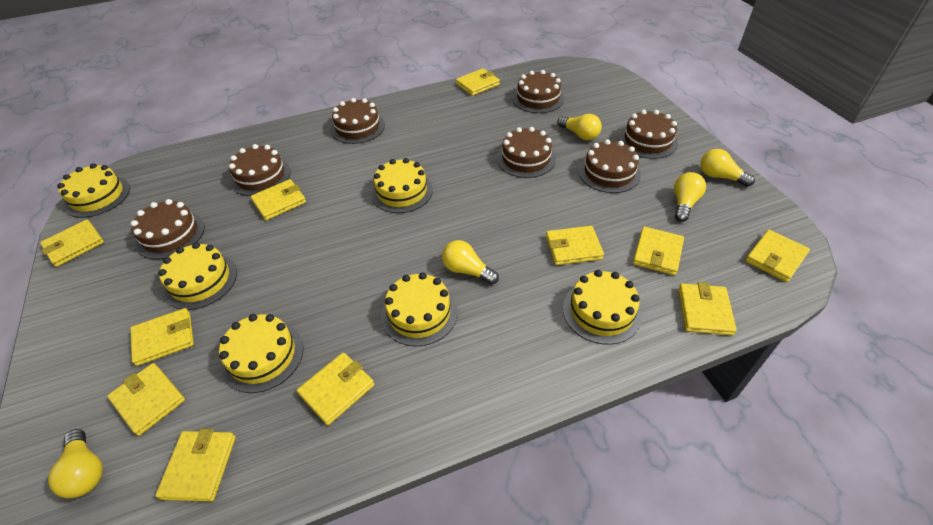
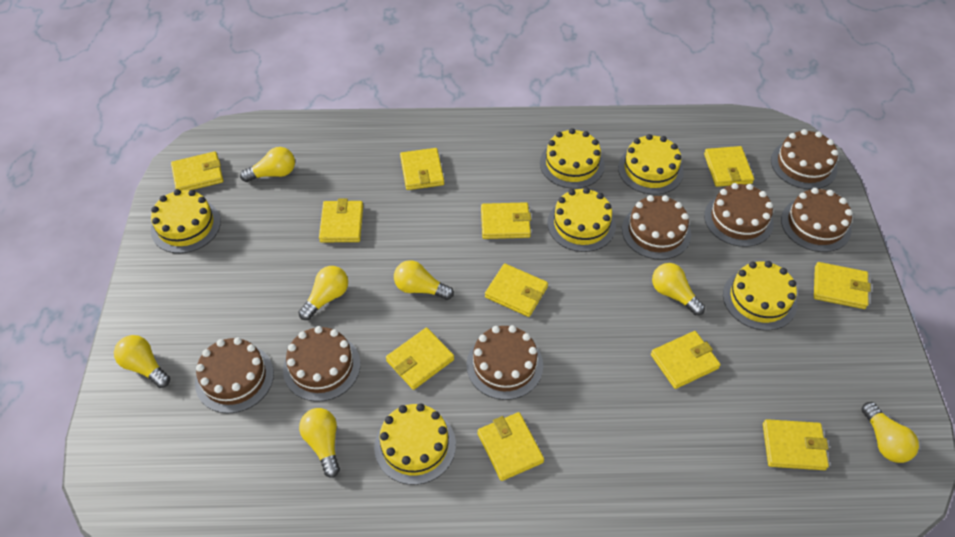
yellow light bulb: [48,429,103,498] [442,240,499,285] [557,114,602,140] [674,172,706,222] [700,149,755,187] = 5 -> [114,335,170,388] [240,147,295,182] [298,266,348,320] [299,408,340,478] [394,260,454,300] [652,263,705,315] [862,402,919,463] = 7

